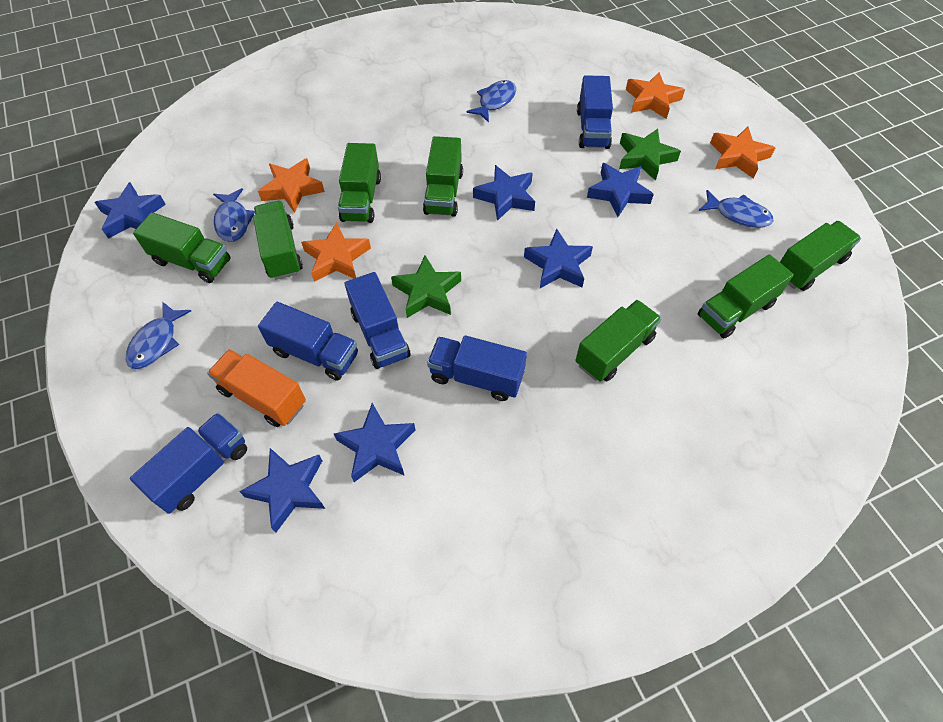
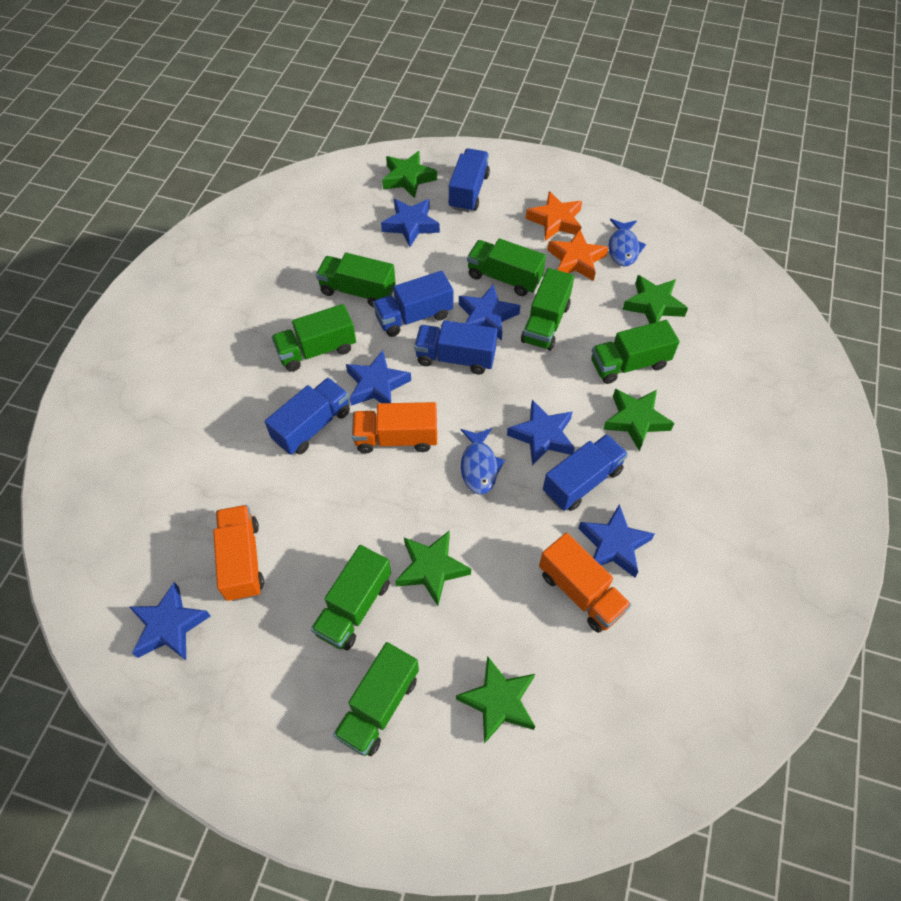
blue fish: [125,301,191,369] [213,188,255,242] [466,80,516,123] [699,190,773,228] = 4 -> [461,428,505,495] [608,219,646,266] = 2
green star: [391,255,461,318] [619,129,681,181] = 2 -> [382,151,437,198] [395,531,471,606] [456,656,535,744] [603,389,675,451] [622,275,688,324] = 5
orange star: [258,158,325,213] [301,222,371,282] [626,72,685,119] [710,127,775,179] = 4 -> [526,191,582,241] [548,229,609,281] = 2
orange truck: [207,349,306,427] = 1 -> [213,505,264,601] [352,402,437,453] [539,533,631,633] = 3

